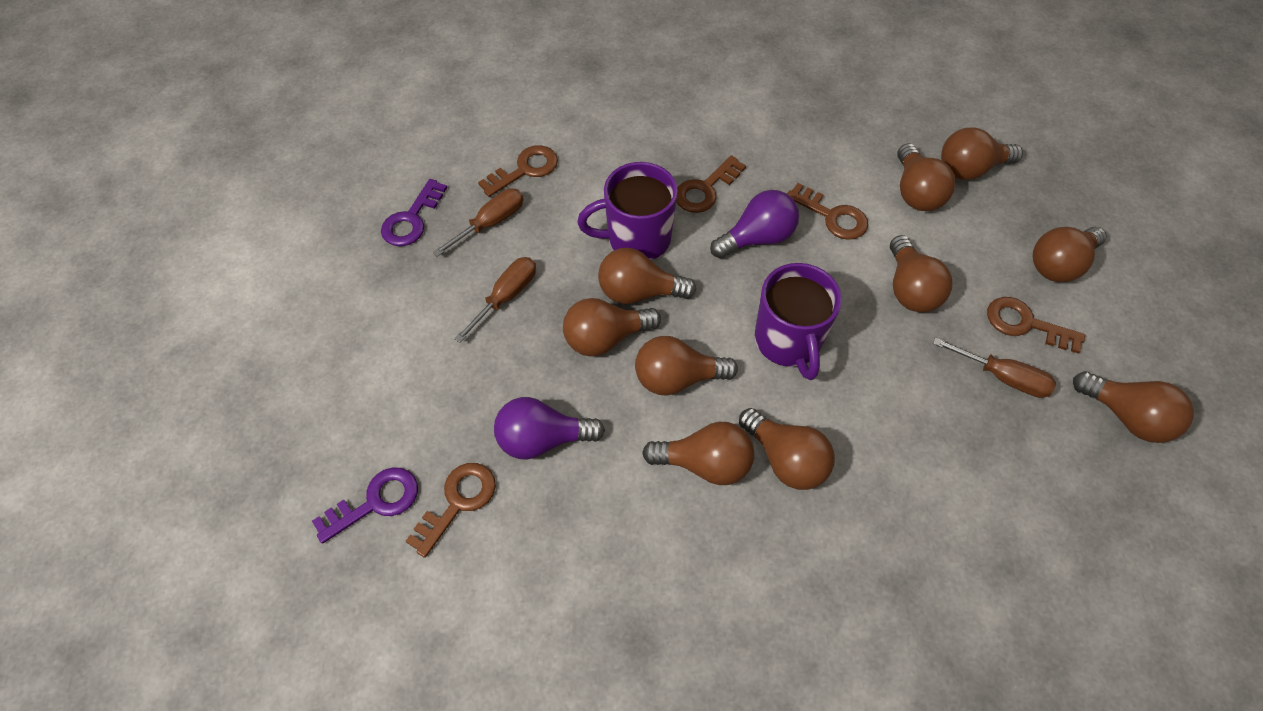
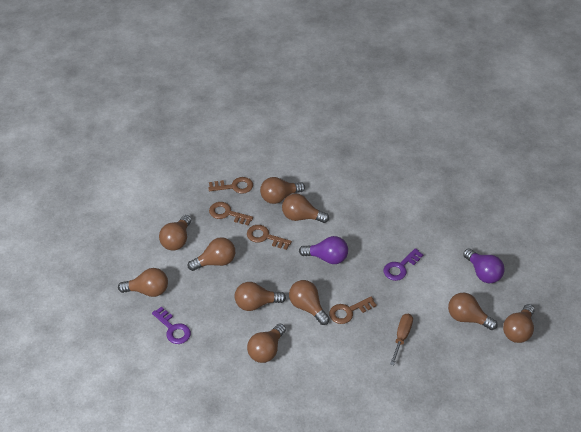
brown key: [405,463,496,558] [478,145,558,197] [676,155,746,213] [787,183,868,240] [987,297,1085,354] = 5 -> [208,177,253,194] [209,202,253,226] [247,225,292,250] [329,297,377,324] = 4
brown screwdriver: [433,188,523,257] [454,257,536,343] [933,337,1056,398] = 3 -> [390,314,413,365] = 1
purple mug: [577,162,678,260] [755,263,842,380] = 2 -> none = 0

